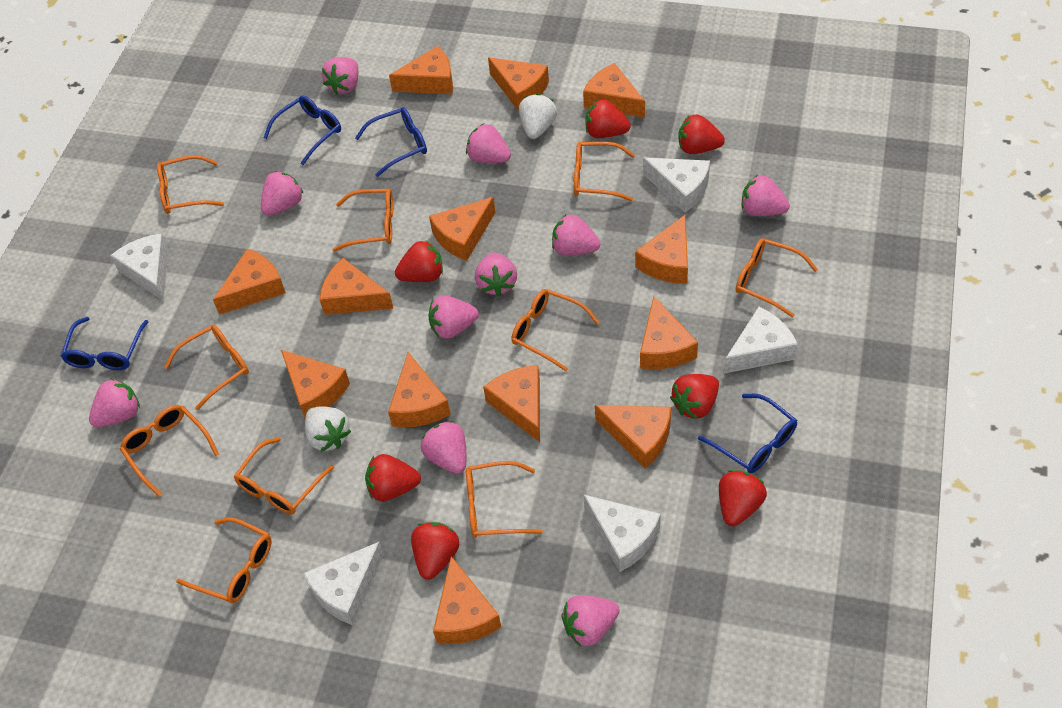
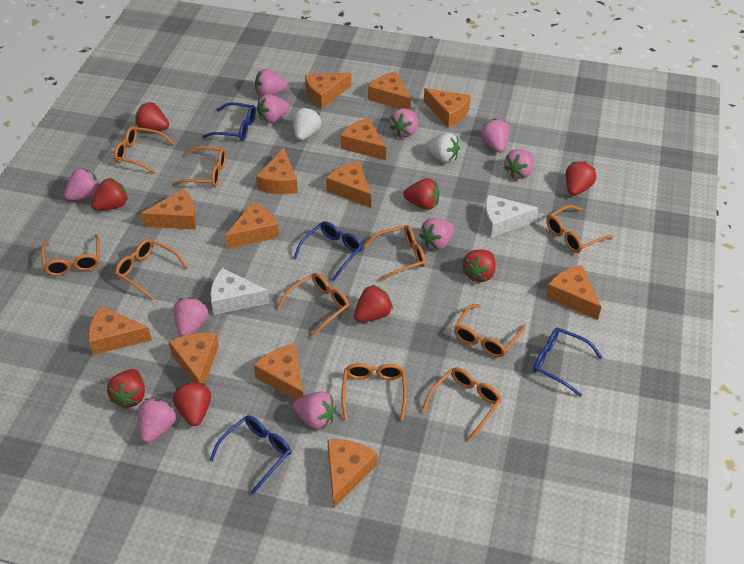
red strawberry: [365,454,421,501] [395,240,443,282] [411,522,459,580] [585,99,631,138] [670,374,719,419] [678,114,725,154] [719,470,767,526] = 7 -> [91,178,128,211] [107,369,145,409] [135,102,169,131] [173,382,211,426] [354,285,393,322] [403,178,440,210] [462,249,496,282] [566,162,596,196] = 8
white cheese: [110,233,169,301] [303,542,384,625] [583,494,661,572] [643,158,710,212] [724,307,798,374] = 5 -> [210,268,269,315] [484,195,538,237] = 2

